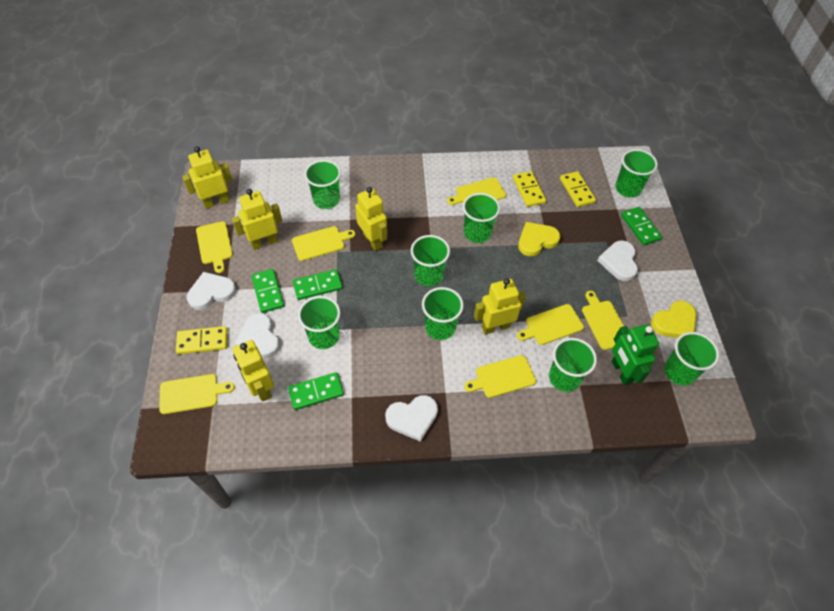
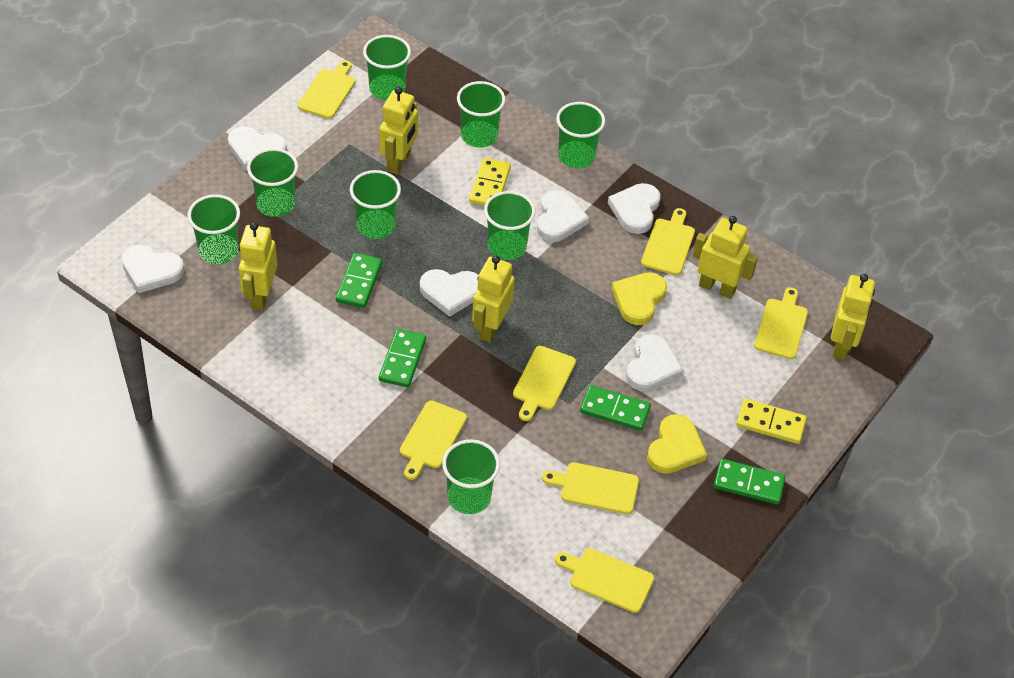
green robot: [612,324,659,385] = 1 -> none = 0
white heart: [186,272,236,310] [235,313,280,358] [385,395,438,442] [597,240,638,281] = 4 -> [121,245,184,293] [228,126,287,171] [420,269,478,317] [537,190,589,242] [608,183,660,234] [626,334,683,391] = 6
yellow domino: [176,326,227,354] [513,171,546,207] [560,171,596,207] = 3 -> [469,158,511,206] [736,399,807,444] = 2

